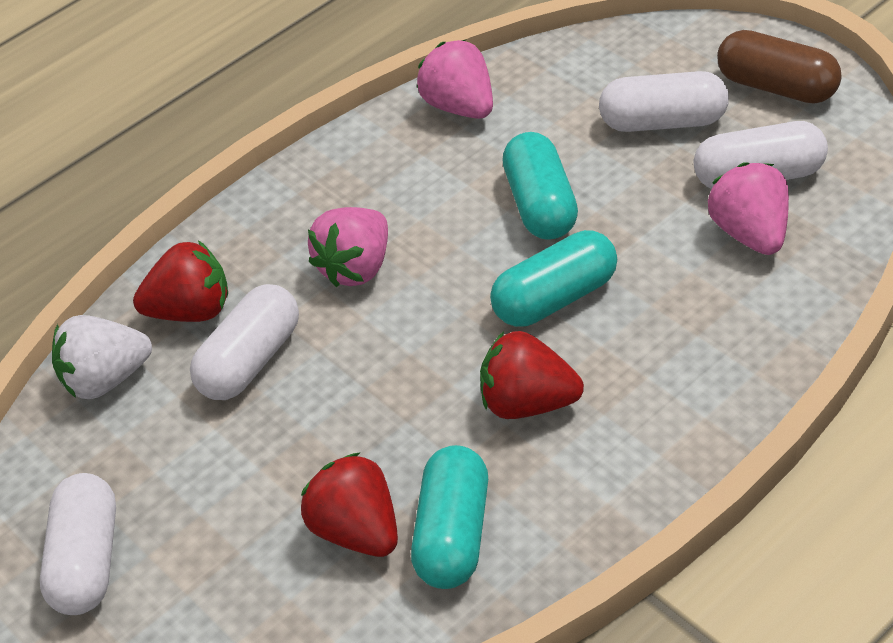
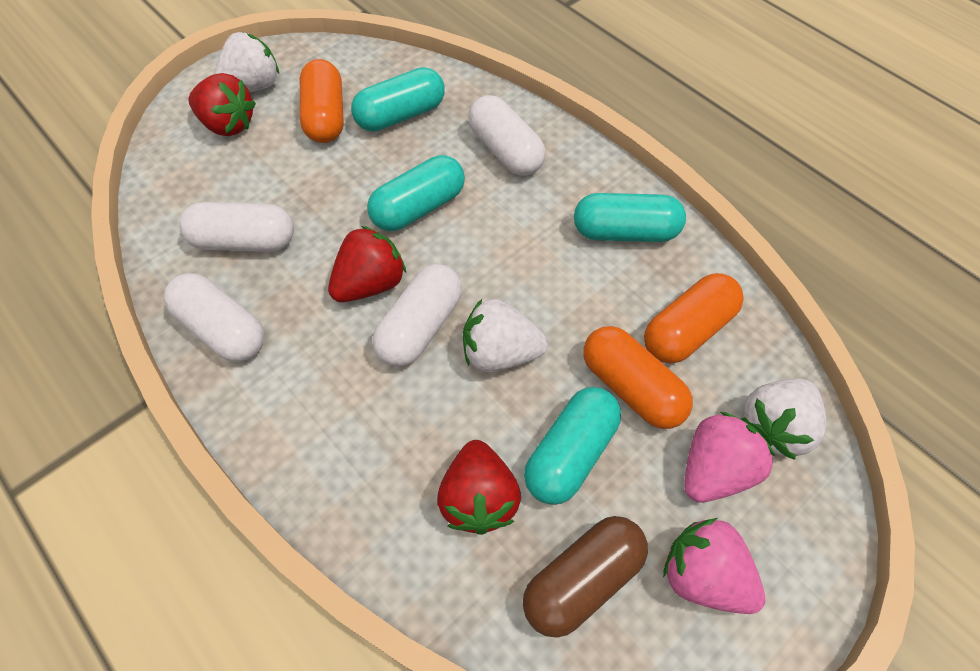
orange capsule: none = 0 -> [300,59,344,143] [583,326,693,429] [644,273,744,364] = 3
pink strawberry: [308,207,388,287] [417,40,493,119] [708,162,789,255] = 3 -> [663,518,765,614] [684,412,775,502] = 2
turquoise capsule: [411,445,488,589] [490,230,617,327] [503,132,578,240] = 3 -> [351,67,445,132] [367,155,465,231] [524,387,621,505] [574,193,686,242] = 4
white strawberry: [52,315,152,399] = 1 -> [214,32,279,92] [463,299,548,372] [741,379,826,460] = 3

